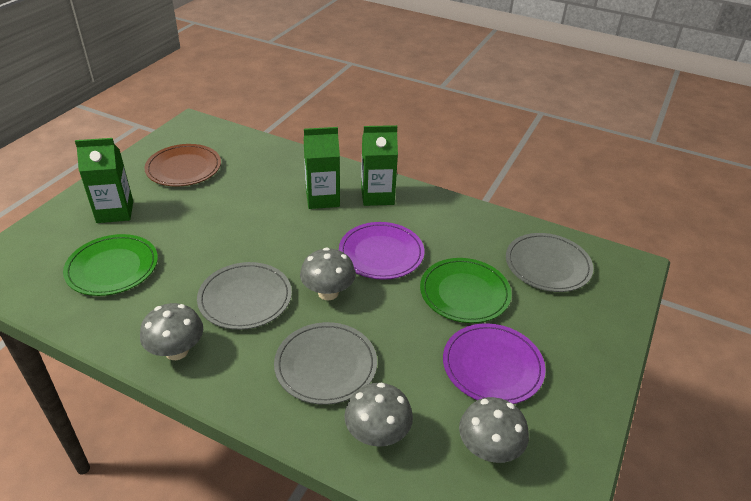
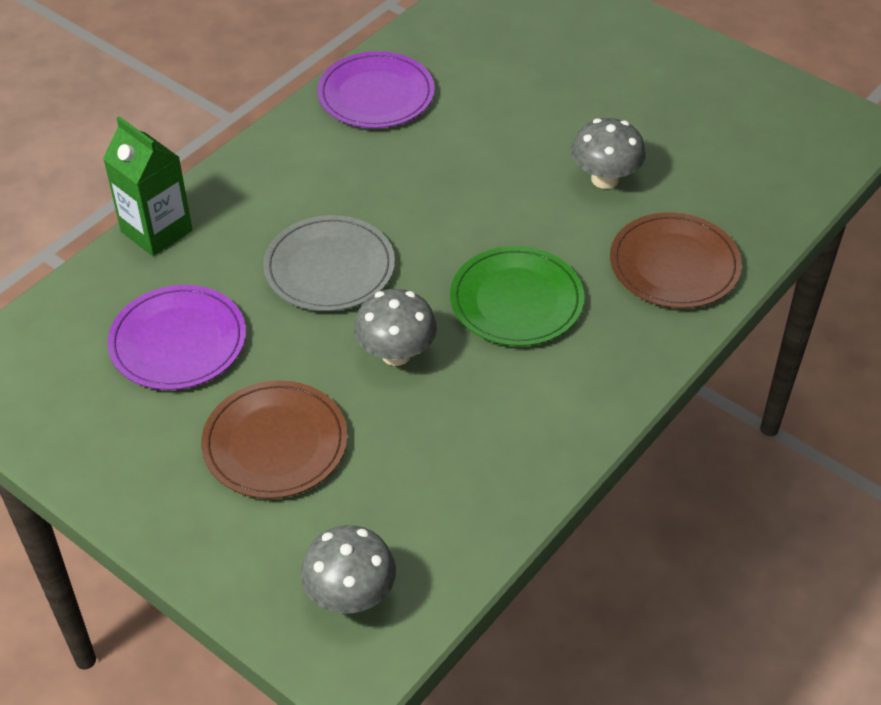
brown plate: [144,144,221,187] = 1 -> [201,380,348,499] [610,212,742,308] = 2
green carton: [75,138,133,223] [304,127,340,209] [361,125,398,206] = 3 -> [103,116,192,256] = 1
green plate: [63,234,158,296] [420,258,512,323] = 2 -> [450,246,584,346] = 1
grey mushroom: [140,303,203,360] [300,248,356,300] [344,382,413,447] [459,397,529,463] = 4 -> [301,525,396,614] [354,289,437,366] [571,118,646,189] = 3
grey plate: [197,262,292,330] [274,322,377,405] [506,233,593,292] = 3 -> [263,215,395,311] = 1

